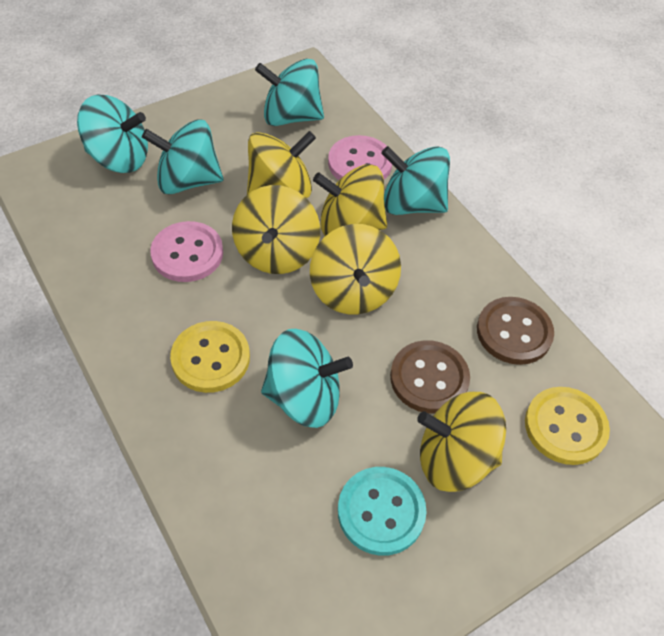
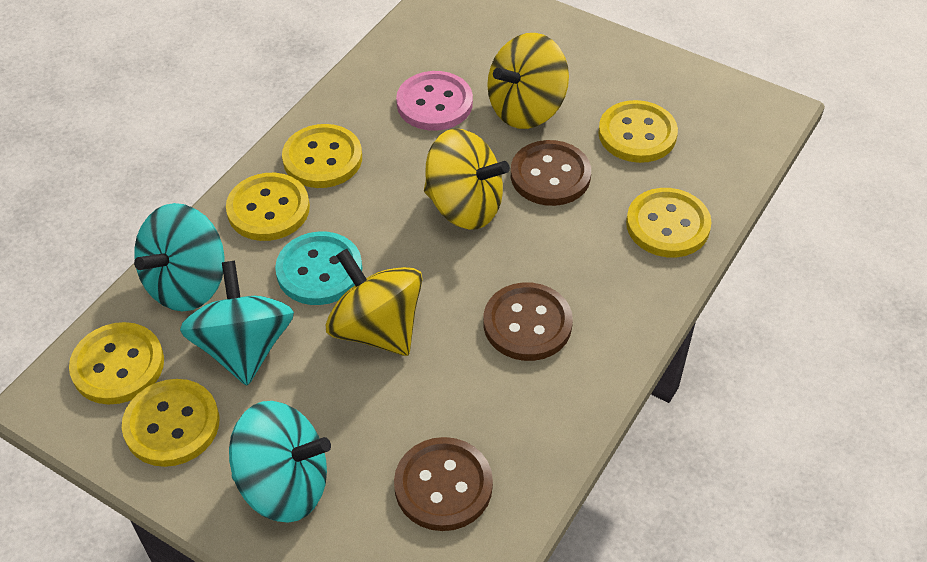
brown button: [390,340,470,413] [477,297,554,365] = 2 -> [394,437,493,531] [484,282,573,361] [511,140,591,206] = 3
pink button: [150,221,223,282] [328,135,392,180] = 2 -> [396,71,473,131] = 1
turquoise spinning top: [77,95,148,173] [142,119,223,194] [255,59,324,126] [261,329,353,428] [381,146,450,215] = 5 -> [134,203,225,312] [180,261,294,386] [229,401,331,523] = 3
yellow button: [170,321,250,393] [525,387,610,465] = 2 -> [69,322,164,405] [122,379,219,467] [226,173,310,241] [282,124,362,188] [598,100,678,163] [626,188,712,257] = 6
yellow spinning top: [232,185,320,274] [247,131,316,198] [310,224,401,314] [313,164,387,236] [417,392,506,492] = 5 -> [326,249,422,356] [424,128,510,229] [487,33,569,129] = 3

